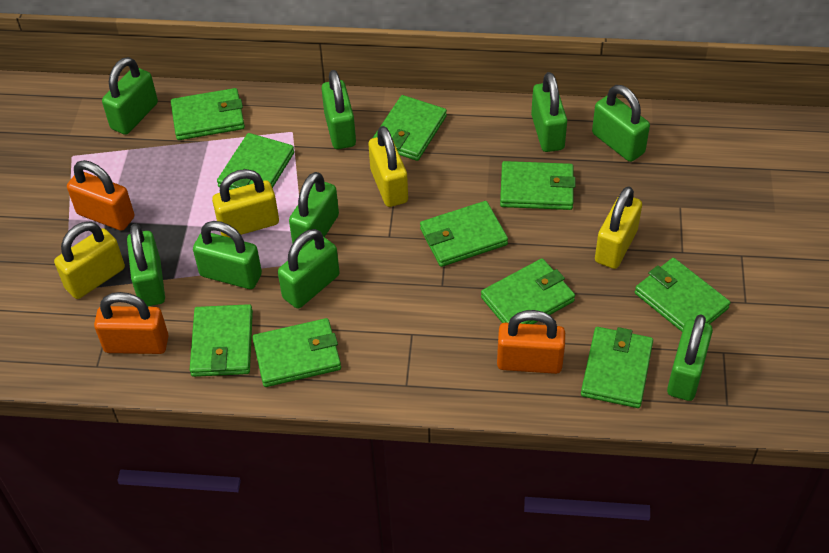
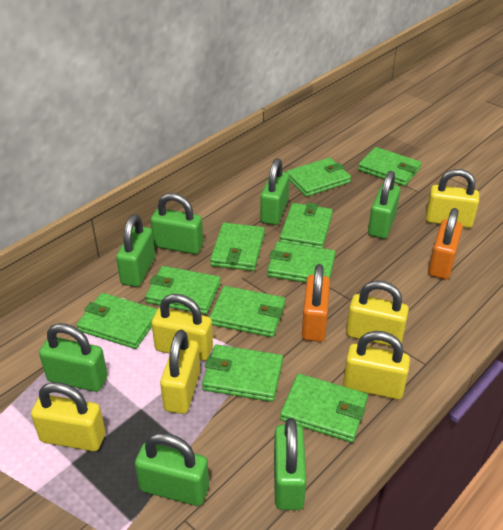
green padlock: [102,57,158,135] [127,224,165,306] [193,221,262,289] [278,229,340,309] [289,172,339,249] [321,70,356,149] [531,72,567,152] [592,85,650,162] [667,314,713,401] = 9 -> [39,323,108,392] [116,214,155,287] [135,433,209,506] [151,193,203,254] [260,158,289,225] [274,418,306,510] [368,171,401,239] = 7
orange padlock: [67,160,134,231] [94,292,169,354] [497,310,565,374] = 3 -> [302,264,330,342] [428,208,463,279] = 2
yellow padlock: [54,221,125,299] [212,169,279,238] [368,126,408,207] [595,186,642,269] = 4 -> [31,382,105,451] [151,294,213,361] [160,330,200,414] [343,331,410,400] [346,280,409,347] [426,169,479,228] = 6

